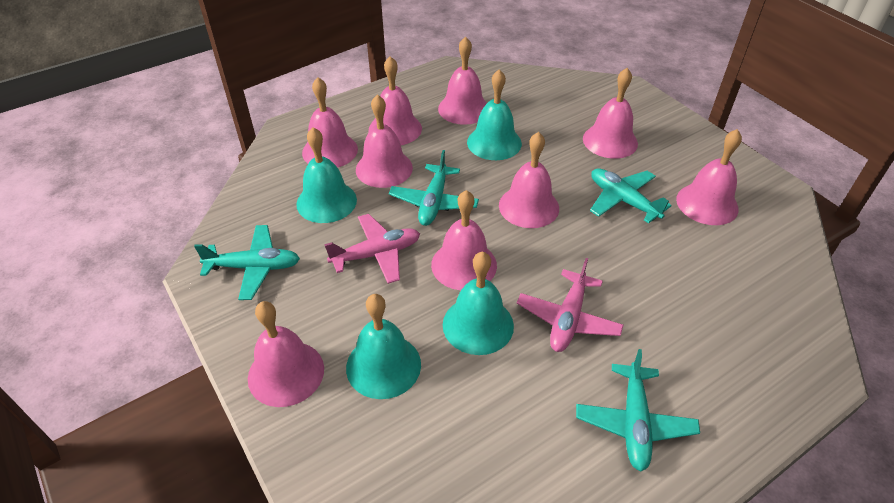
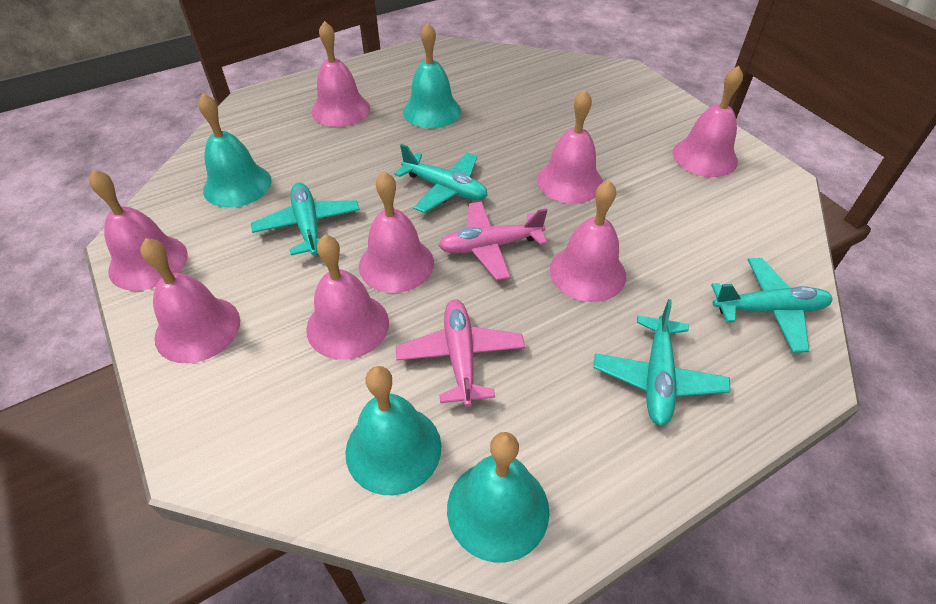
pink bell: [248,301,324,407] [302,77,358,168] [356,94,413,188] [369,56,422,145] [431,190,497,290] [438,36,487,125] [499,132,559,228] [583,68,638,159] [676,129,742,225] = 9 -> [89,170,188,291] [140,238,240,363] [306,235,389,359] [311,21,370,127] [359,172,434,293] [537,90,603,204] [550,180,626,302] [673,66,743,177] = 8

